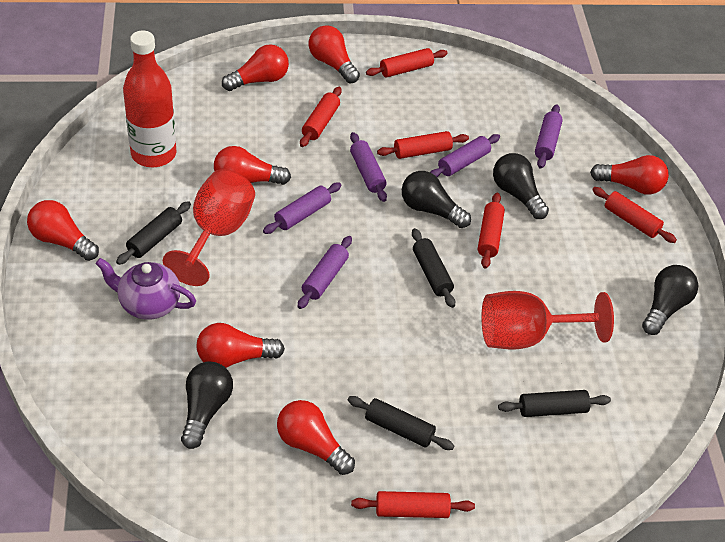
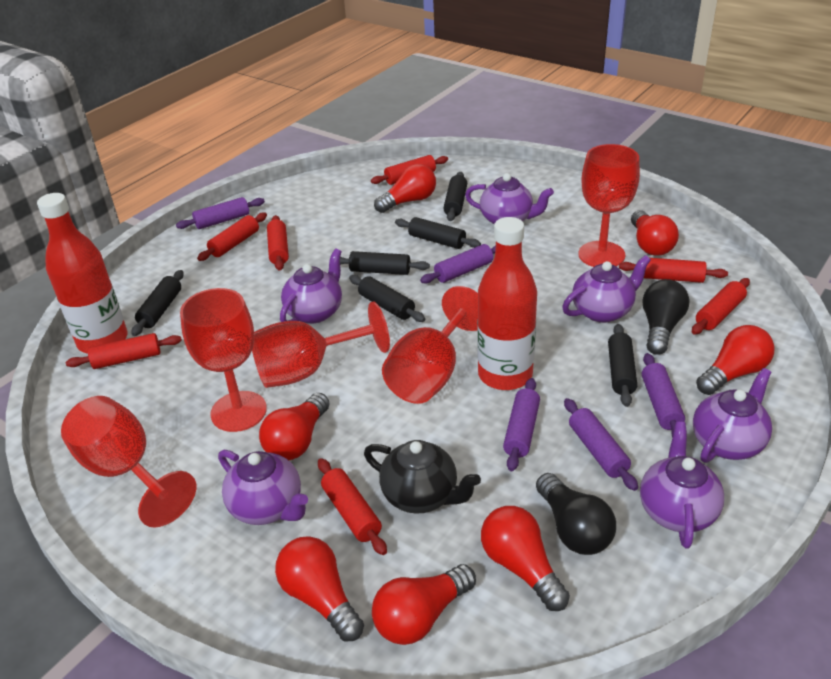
black light bulb: [181,361,233,449] [402,171,471,228] [493,153,549,219] [642,265,699,335] = 4 -> [536,473,616,555] [643,279,689,355] = 2
black rolling pin: [116,201,191,265] [348,396,454,450] [412,228,455,308] [498,390,611,417] = 4 -> [132,270,184,336] [340,251,430,275] [349,275,425,322] [395,217,481,249] [444,172,467,221] [608,324,637,407] = 6
black teapot: none = 0 -> [364,440,481,514] = 1
purple teapot: [96,258,196,320] = 1 -> [218,450,308,525] [280,249,342,324] [465,173,554,224] [562,255,651,323] [640,422,724,549] [693,368,772,463] = 6
red bottle: [123,31,176,167] = 1 -> [37,193,128,354] [477,217,537,390] = 2
red goblet: [163,169,255,286] [481,291,614,350] = 2 -> [61,396,196,528] [180,288,267,432] [252,301,390,388] [382,286,478,404] [579,144,640,267] = 5
red rolling pin: [300,87,342,147] [351,491,475,518] [366,48,448,77] [377,131,469,159] [478,193,505,269] [592,187,677,243] = 6 -> [66,333,182,369] [197,213,267,261] [267,215,289,271] [318,458,387,555] [371,155,448,185] [619,258,728,283] [692,278,750,335] = 7

